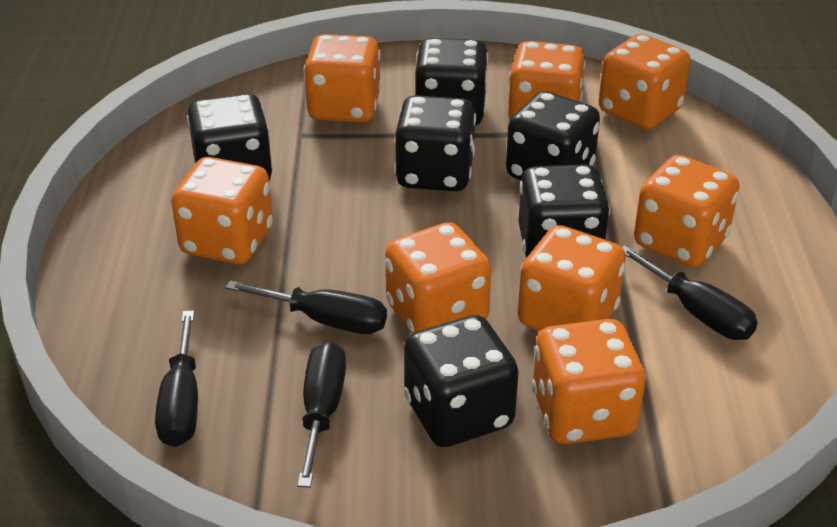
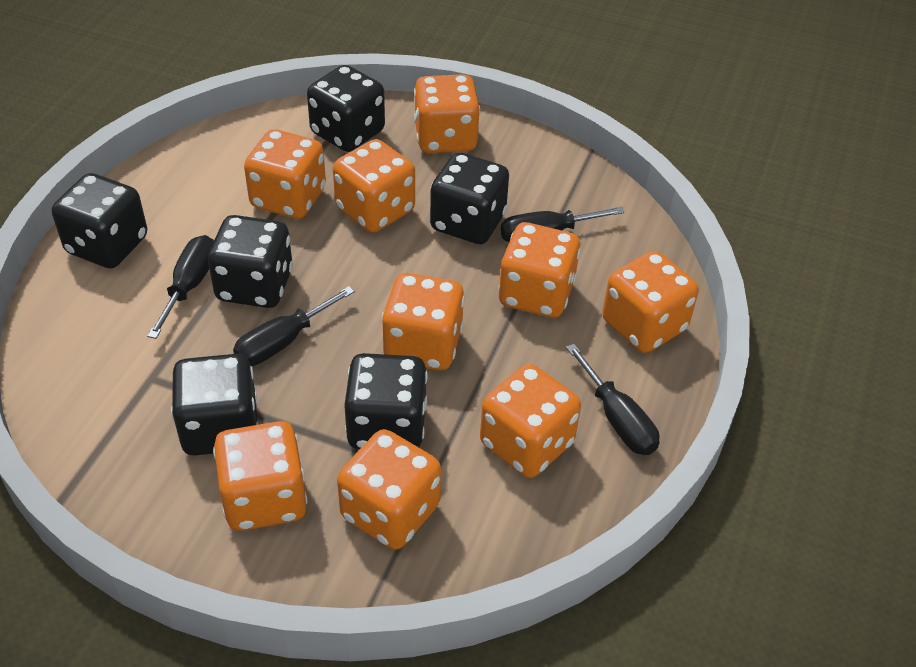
orange dice: [171,157,273,264] [304,34,381,122] [385,222,491,334] [508,41,586,120] [518,225,626,331] [532,319,646,444] [599,34,691,129] [634,155,739,267] = 8 -> [213,421,307,531] [244,129,326,219] [333,139,415,233] [337,429,441,549] [381,273,465,370] [414,74,480,153] [480,364,581,478] [498,222,581,318] [602,251,699,353] = 9

